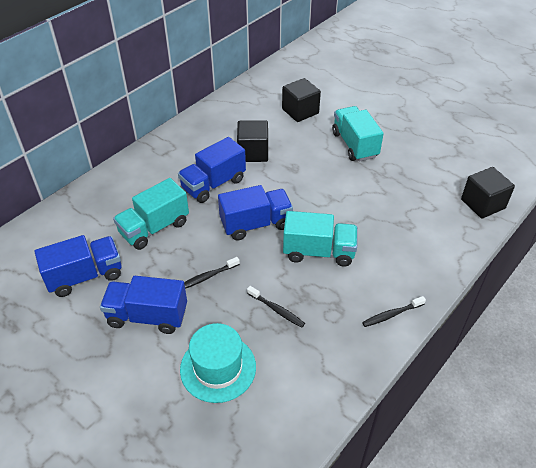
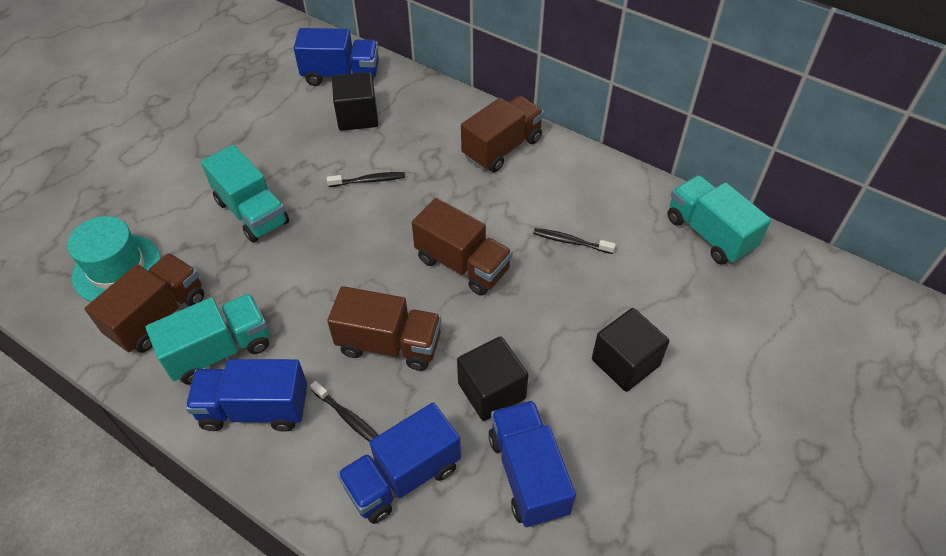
brown truck: none = 0 -> [85,253,204,353] [327,286,442,371] [412,198,513,296] [461,96,544,172] = 4

